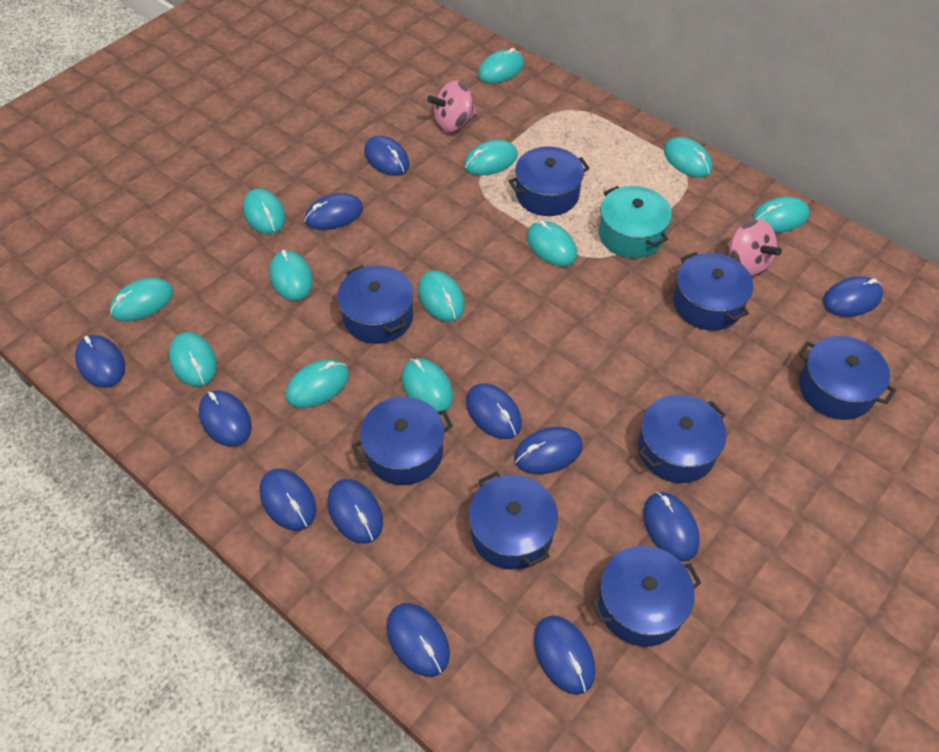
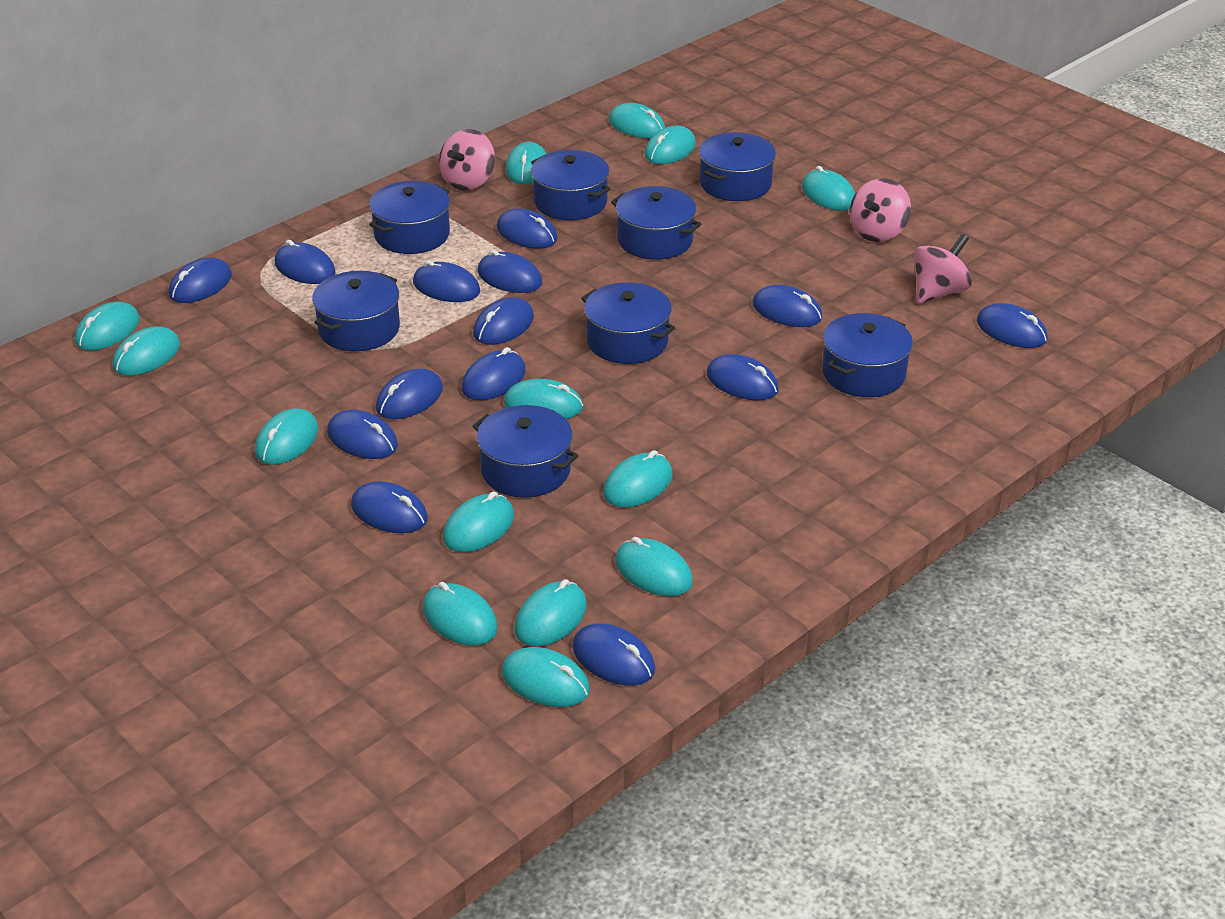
blue mouse: [75,335,125,388] [199,390,252,447] [260,469,316,531] [305,193,363,230] [328,479,383,544] [364,135,410,176] [387,603,450,677] [466,383,522,439] [514,427,583,474] [534,616,595,695] [643,492,700,562] [823,276,883,317] = 12 -> [168,257,232,303] [275,240,336,284] [327,409,398,459] [351,481,428,533] [376,368,443,419] [413,260,480,302] [461,347,526,400] [473,297,534,345] [477,249,542,293] [496,208,558,249] [572,623,655,685] [707,354,778,400] [752,285,823,327] [977,303,1048,348] = 14
pink spinning top: [427,80,477,132] [727,219,782,277] = 2 -> [439,129,495,190] [850,178,911,242] [914,234,972,304] = 3
turquoise mouse: [110,278,174,322] [169,332,217,387] [243,188,286,234] [270,250,313,301] [286,359,349,408] [402,358,453,412] [418,271,465,322] [464,140,518,175] [478,48,524,83] [527,220,577,266] [664,137,713,178] [752,196,810,233] = 12 -> [75,302,140,350] [113,326,180,376] [255,408,318,465] [423,582,498,646] [443,491,514,552] [502,647,590,707] [504,379,583,419] [505,142,546,184] [514,579,587,647] [603,450,673,508] [609,103,665,138] [615,537,693,596] [645,126,696,164] [802,166,855,211] = 14
turquoise pot: [599,186,672,258] = 1 -> none = 0

